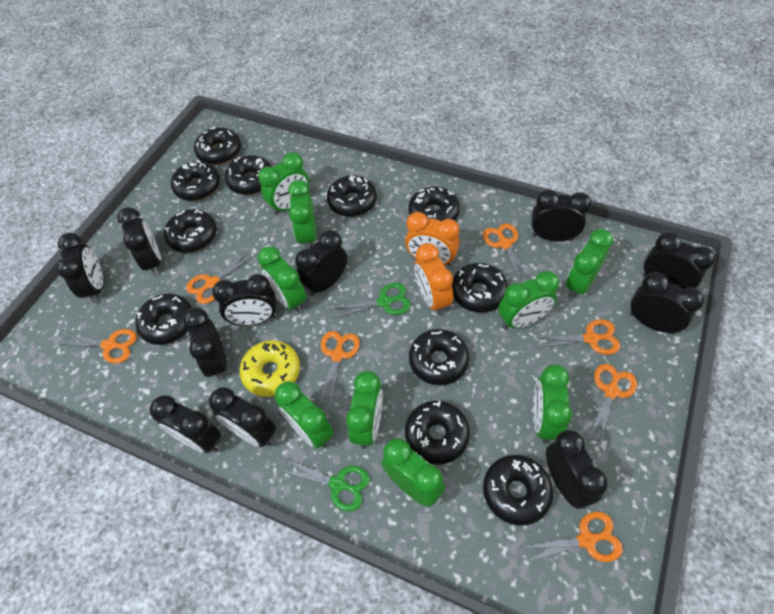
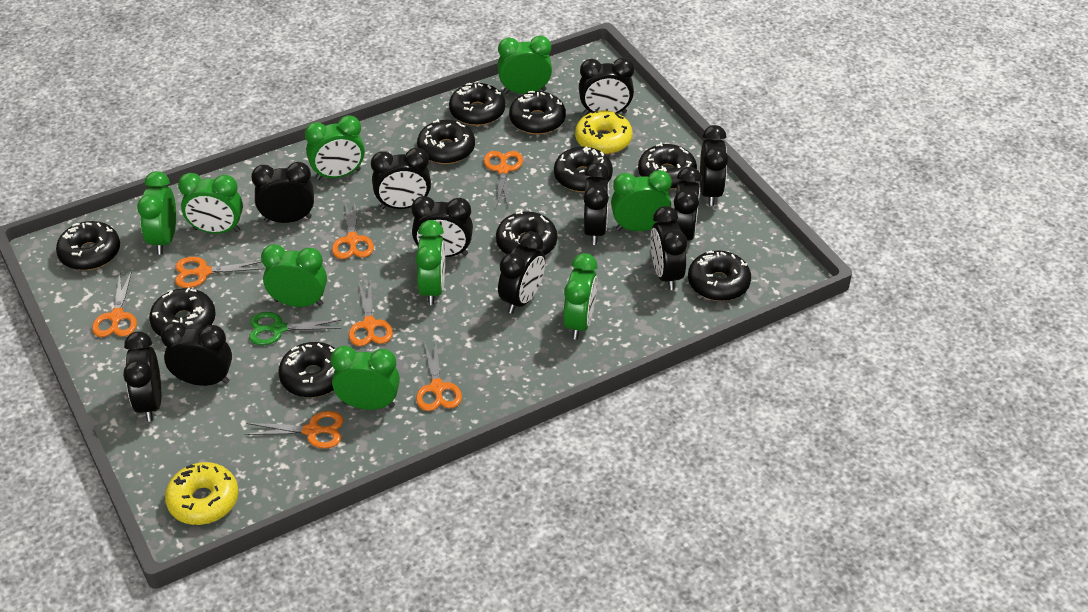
black donut: [135,294,192,345] [164,209,217,253] [171,161,220,201] [194,126,241,165] [225,155,272,195] [327,175,377,217] [405,401,470,464] [408,187,460,221] [409,329,469,385] [452,263,508,313] [483,455,553,526] = 11 -> [56,221,120,270] [149,287,216,336] [278,342,336,398] [417,119,475,164] [449,83,505,126] [496,210,557,255] [509,91,566,134] [554,146,613,192] [638,142,697,189] [688,250,751,301] = 10
green scissors: [279,458,370,511] [332,283,411,319] = 2 -> [249,312,341,345] = 1
orange clock: [405,212,460,266] [414,243,453,315] = 2 -> none = 0
yellow donut: [239,340,300,397] = 1 -> [165,462,238,525] [575,109,632,154] = 2

